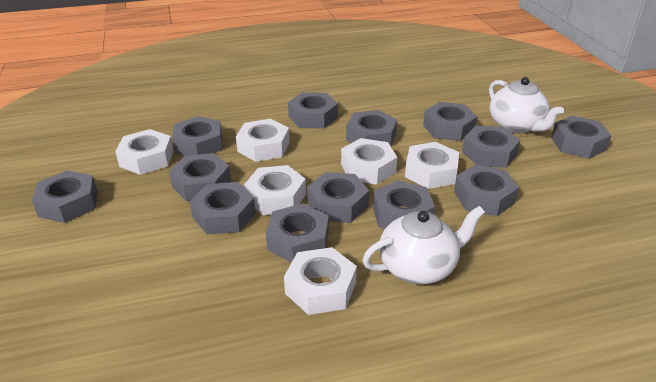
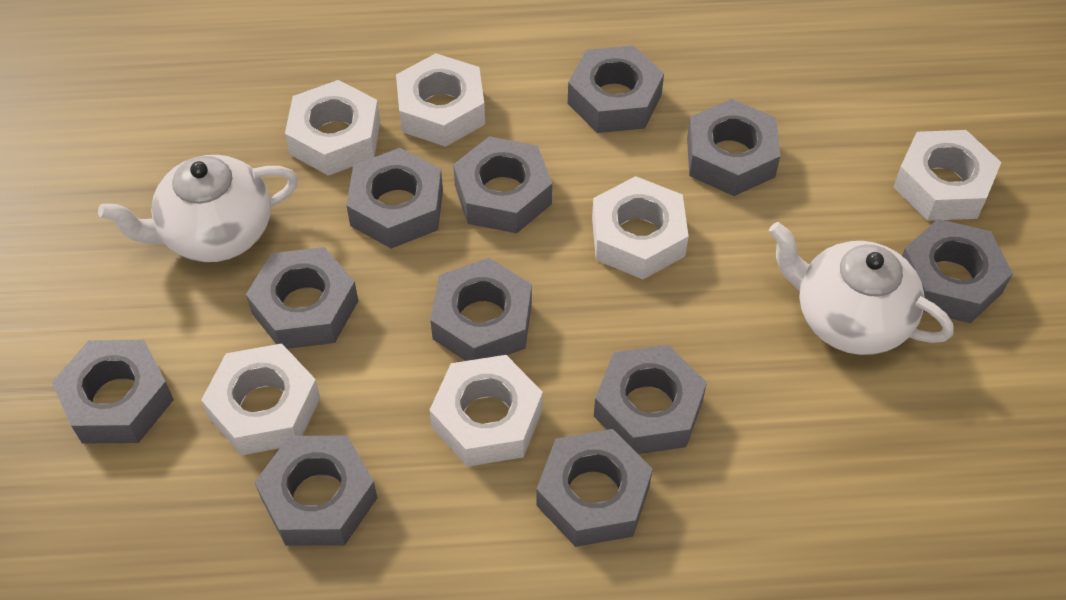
grey nut: [32,170,97,223] [169,153,231,201] [172,116,222,156] [190,182,256,234] [266,203,329,263] [288,92,338,129] [307,172,369,223] [346,110,397,146] [373,180,435,229] [423,102,477,141] [454,164,519,216] [462,126,520,168] [551,115,612,159] = 13 -> [52,340,174,444] [246,247,358,349] [255,436,377,546] [346,148,443,249] [430,258,532,361] [453,136,552,233] [536,429,653,547] [568,46,664,133] [594,345,707,454] [687,99,780,196] [902,219,1013,323] = 11

